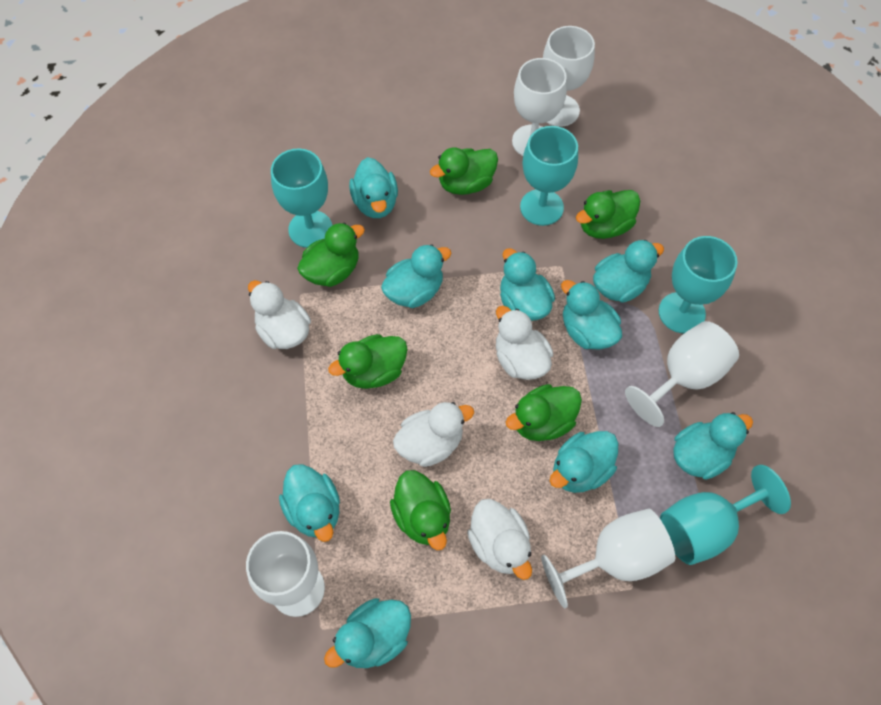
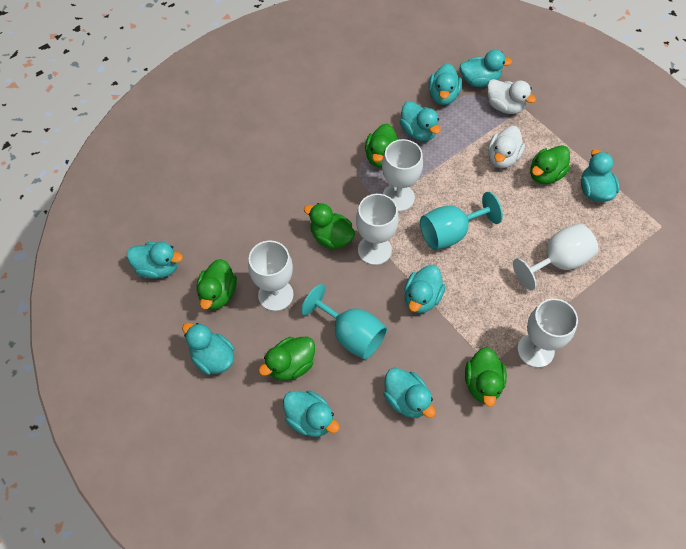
turquoise goblet: [271,149,332,248] [520,126,578,226] [659,236,737,333] [660,465,791,565] = 4 -> [301,284,387,360] [420,192,503,250] = 2
white duck: [248,280,311,349] [393,402,474,467] [467,499,532,580] [496,306,553,380] = 4 -> [487,79,536,114] [488,126,525,168] = 2

